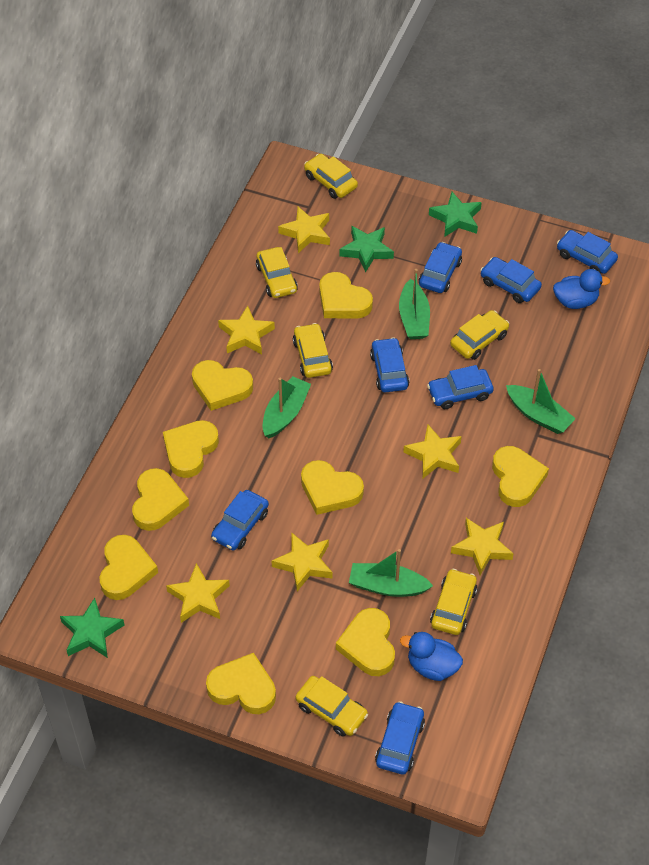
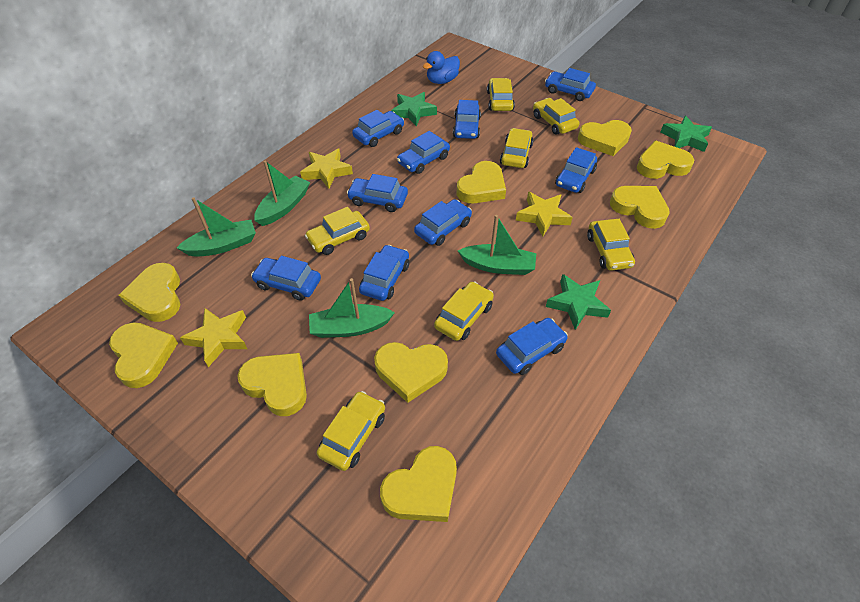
blue car: [211,490,269,551] [370,337,409,392] [375,701,425,775] [419,242,462,293] [427,365,493,409] [480,257,542,303] [557,230,618,274] = 7 -> [251,256,321,301] [347,174,408,212] [352,110,404,147] [359,245,409,301] [397,131,450,174] [414,199,472,246] [453,100,481,139] [496,318,568,375] [545,68,596,101] [555,147,597,193] = 10
blue duck: [400,632,463,681] [553,269,610,309] = 2 -> [423,51,460,84] = 1
yellow car: [256,247,298,298] [293,323,333,378] [295,676,368,736] [304,154,358,199] [430,569,478,635] [450,310,509,360] = 6 -> [305,207,370,255] [317,391,385,471] [434,281,494,341] [487,78,515,111] [500,128,533,168] [533,98,579,135] [587,219,635,271] = 7
yellow star: [166,563,230,623] [218,306,275,354] [272,532,333,591] [278,207,330,253] [403,425,462,478] [451,518,514,575] = 6 -> [180,308,247,367] [300,149,353,189] [516,192,573,236] = 3

